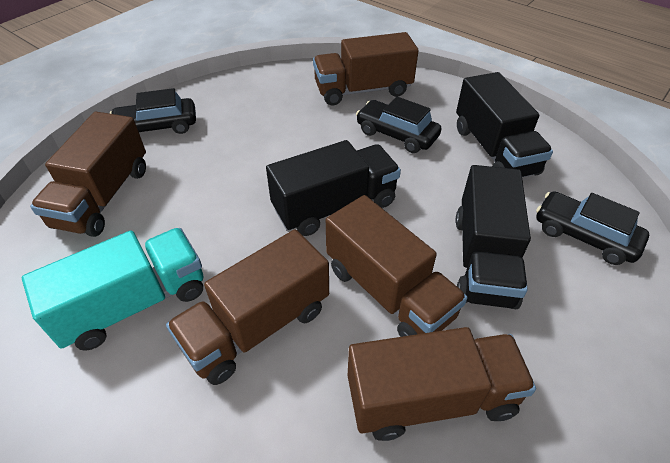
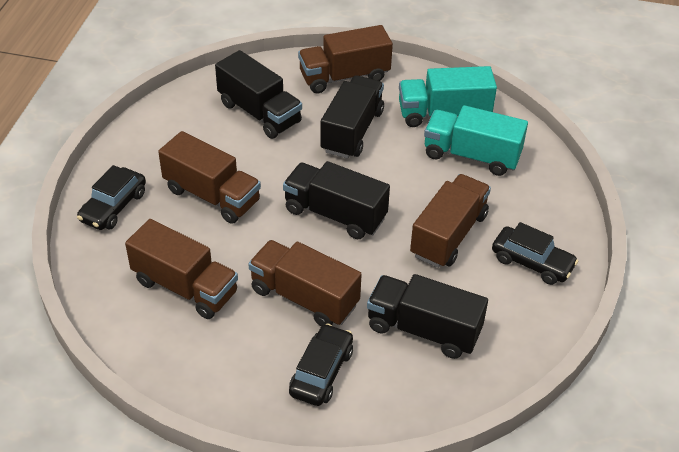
black truck: [266,140,401,236] [455,165,531,309] [456,72,553,177] = 3 -> [215,50,302,139] [283,161,390,239] [320,75,384,159] [367,274,488,359] = 4
turquoise truck: [22,228,203,351] = 1 -> [399,66,497,127] [424,105,528,176] = 2

